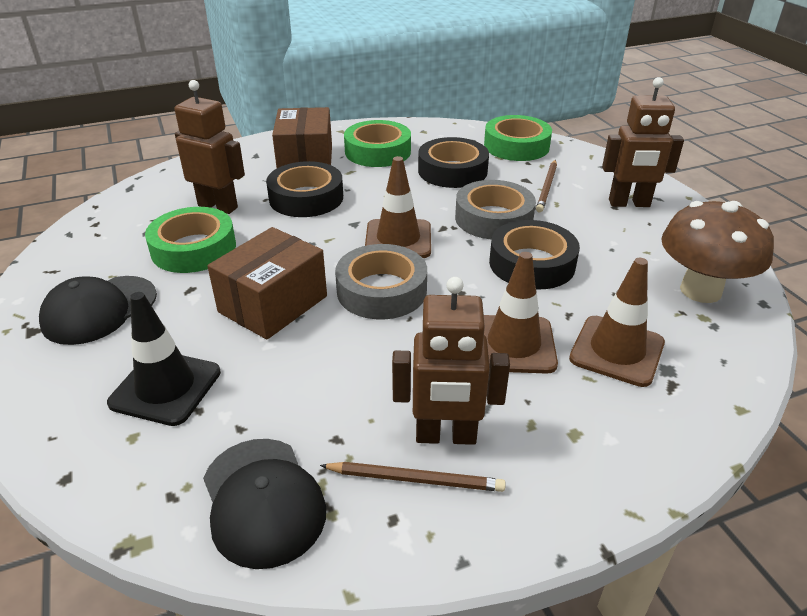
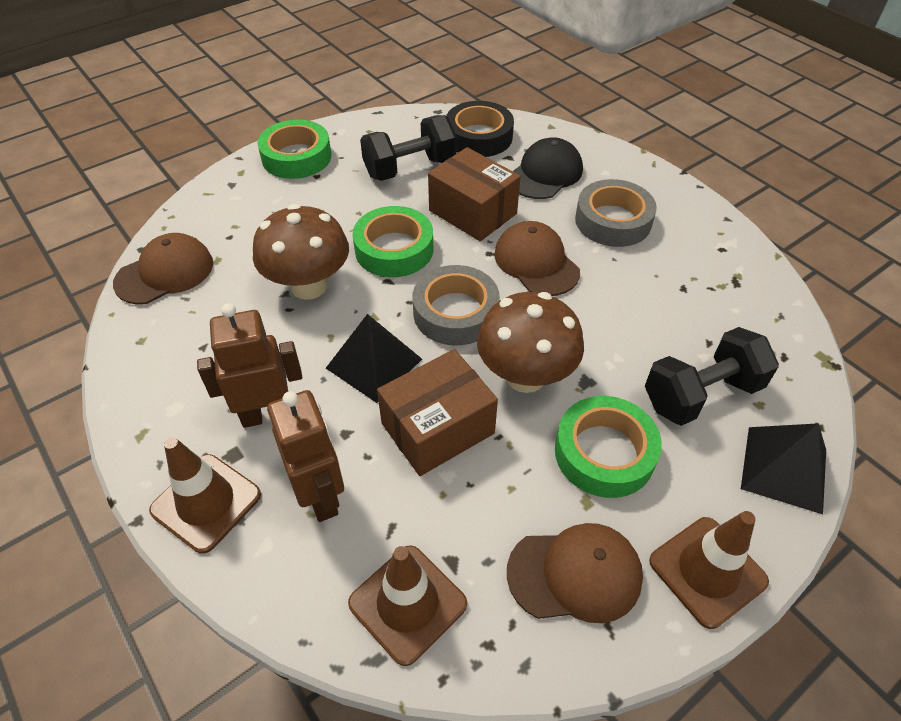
black cap: [39,276,157,345] [203,439,326,569] = 2 -> [513,137,583,199] = 1
black dumbbell: none = 0 -> [360,115,457,181] [645,327,779,426] = 2
black pyramid: none = 0 -> [326,314,422,403] [741,423,826,514] = 2
black tape: [266,161,343,217] [418,137,489,188] [489,220,580,290] = 3 -> [446,101,514,157] = 1
black traffic cone: [107,292,221,426] = 1 -> none = 0
brown cap: none = 0 -> [113,233,213,305] [494,221,580,296] [507,523,643,623] = 3
brown mushroom: [661,201,774,303] = 1 -> [253,204,349,300] [477,292,584,393] = 2
brown pencil: [320,462,506,492] [536,160,557,212] = 2 -> none = 0
brown robot: [175,80,245,214] [392,277,510,445] [602,77,684,207] = 3 -> [197,303,302,428] [267,390,344,522] = 2

